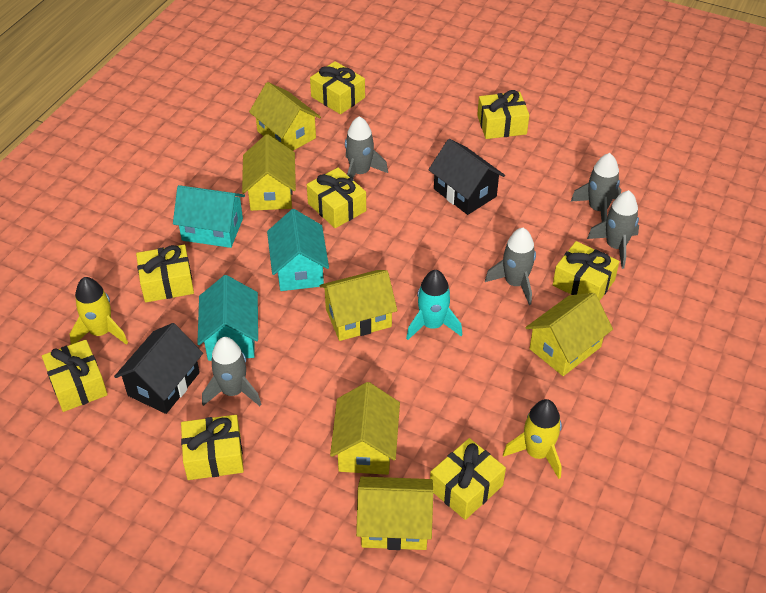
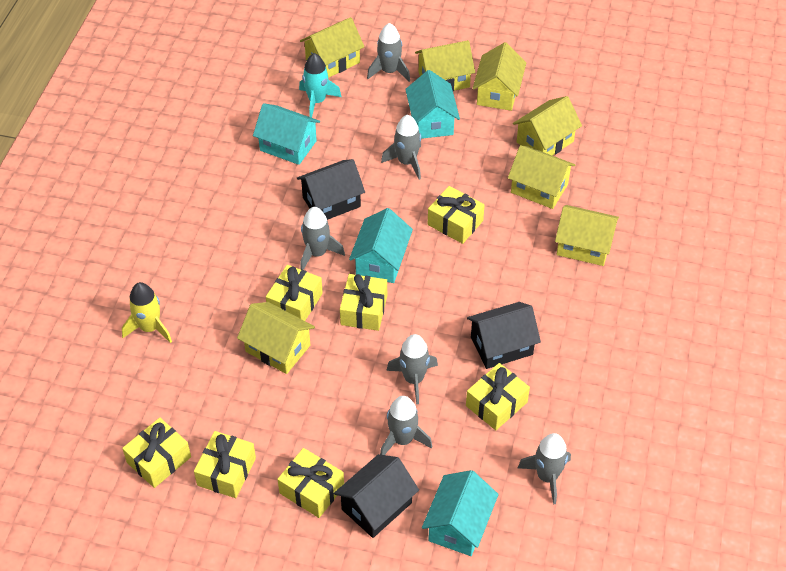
black house: [114,323,203,414] [428,139,505,215] = 2 -> [297,159,365,220] [334,454,419,538] [467,302,541,369] = 3
grey rocket: [202,337,261,406] [345,116,388,179] [485,228,536,305] [570,153,621,222] [587,190,639,269] = 5 -> [300,207,345,270] [367,23,410,82] [380,396,432,455] [381,115,421,180] [386,334,438,404] [518,433,571,505] = 6
turquoise house: [173,185,245,248] [197,275,258,361] [267,209,329,291] = 3 -> [253,103,320,165] [349,208,413,283] [405,70,460,139] [422,470,499,556] = 4
yellow gift: [42,340,108,412] [136,245,194,302] [181,415,244,480] [307,168,366,228] [310,61,365,114] [430,438,506,520] [477,90,529,139] [553,241,619,301] = 8 -> [122,418,191,488] [194,431,256,498] [266,265,323,321] [277,448,344,518] [340,274,387,331] [428,186,485,244] [466,363,530,430] = 7
yellow house: [242,134,296,211] [249,82,321,151] [319,270,397,341] [330,382,400,475] [356,477,433,550] [525,293,613,376] = 6 -> [237,302,315,374] [300,17,364,78] [415,40,475,91] [473,42,526,111] [508,145,575,209] [513,96,582,156] [555,205,619,266] = 7
yellow rocket: [70,277,128,345] [503,399,562,479] = 2 -> [122,282,172,343] = 1

